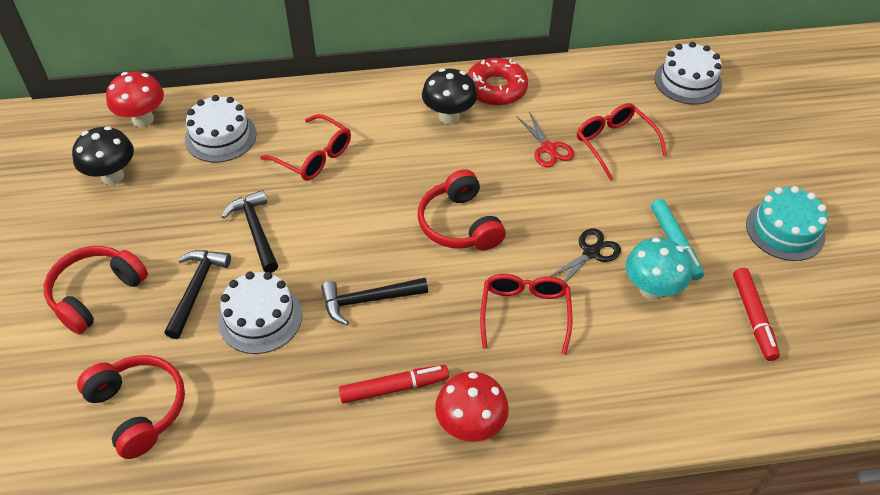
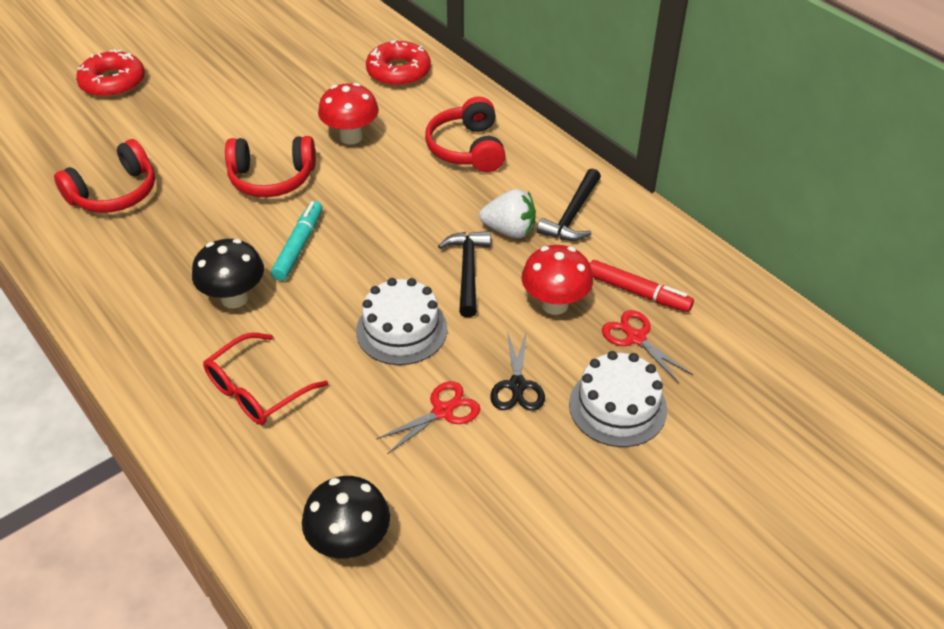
black hammer: [164,250,231,339] [221,190,278,273] [321,278,428,325] = 3 -> [438,231,491,317] [537,168,601,241] = 2
red donut: [467,58,528,106] = 1 -> [76,49,145,98] [366,40,431,86] = 2
red glasses: [260,114,351,180] [480,274,572,355] [577,103,667,181] = 3 -> [203,333,328,425] = 1
red marker: [339,365,449,403] [733,268,780,361] = 2 -> [590,260,694,312] = 1
red scissors: [516,112,574,167] = 1 -> [376,381,480,454] [602,310,693,383] = 2
turquoise cake: [746,186,827,261] = 1 -> none = 0
turquoise mushroom: [626,238,692,300] = 1 -> none = 0
white cake: [185,95,257,163] [218,271,302,354] [654,42,722,105] = 3 -> [356,278,447,365] [569,351,667,447] = 2
white strawberry: none = 0 -> [479,189,536,238] = 1

